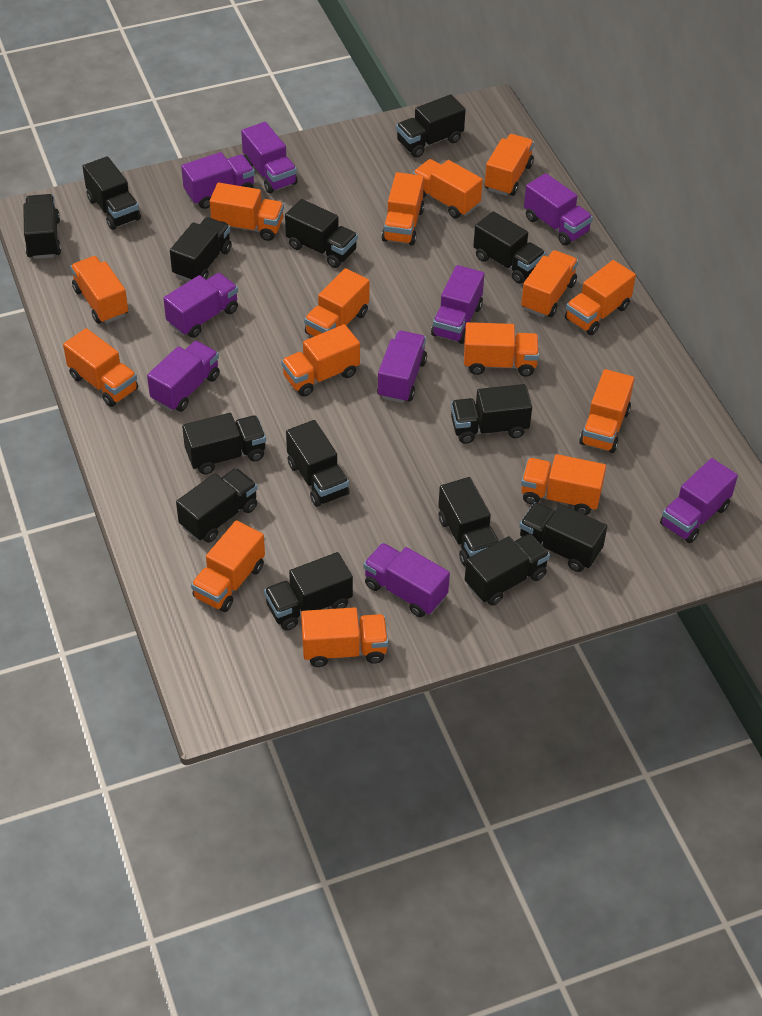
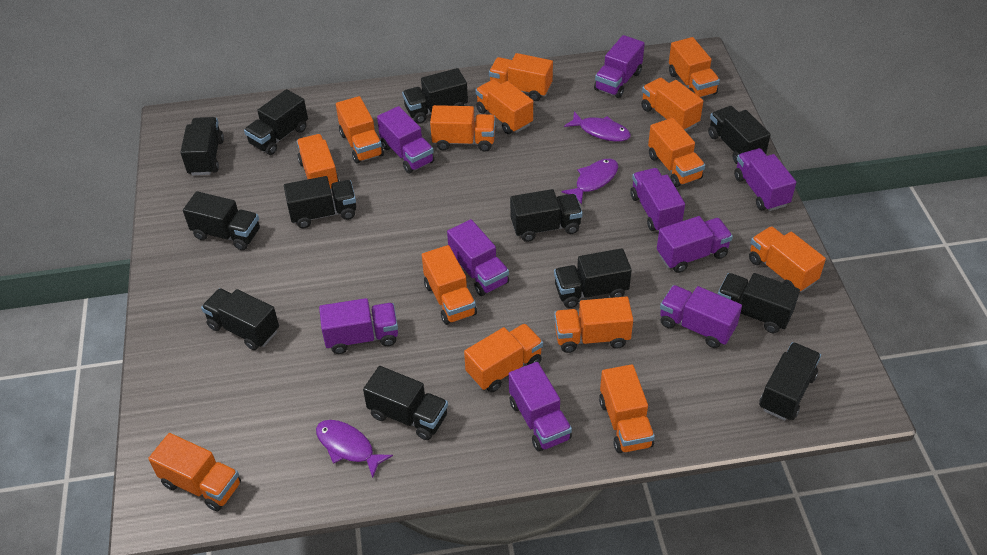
black truck: [23,194,61,259] [82,156,141,230] [170,217,232,281] [176,468,258,543] [182,413,266,474] [264,552,353,631] [285,199,358,268] [286,420,350,507] [396,94,466,158] [438,477,499,567] [451,384,532,444] [465,533,550,606] [473,211,546,284] [519,502,607,572] = 14 -> [180,117,224,175] [183,191,260,250] [201,288,279,350] [244,89,308,155] [284,176,356,228] [363,366,448,440] [402,68,468,124] [510,189,583,242] [554,248,632,308] [708,106,771,164] [718,273,800,333] [759,342,821,421] = 12
orange truck: [63,328,138,407] [70,256,128,324] [191,520,265,612] [210,183,284,241] [281,324,360,397] [301,607,388,667] [304,268,370,336] [381,172,424,245] [413,159,483,218] [464,322,539,377] [485,134,534,196] [521,250,578,317] [521,454,606,515] [565,260,636,335] [579,369,634,453] = 15 -> [148,433,241,511] [297,134,340,191] [336,96,384,164] [422,245,477,325] [430,105,496,152] [464,324,543,392] [475,79,533,134] [489,53,553,101] [554,296,633,353] [599,364,655,453] [641,78,703,131] [648,118,705,187] [669,37,720,98] [749,226,826,293] = 14
purple fish: none = 0 -> [316,420,393,478] [561,159,618,204] [564,112,631,142] = 3

